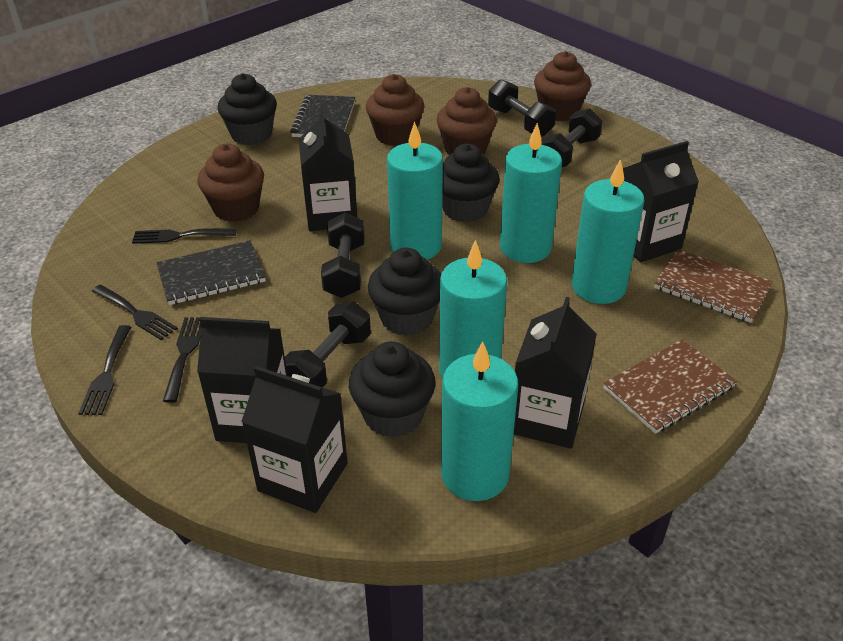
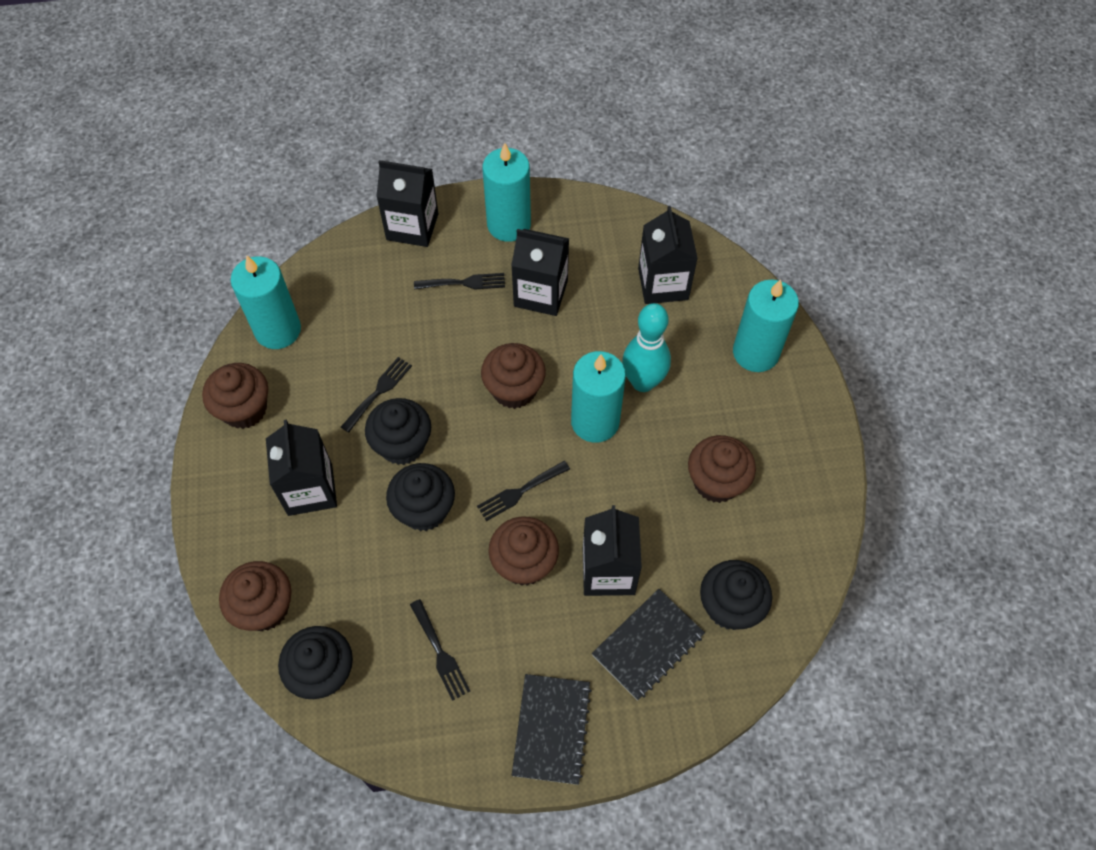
black dumbbell: [285,302,371,387] [321,212,365,298] [488,79,556,137] [541,108,602,167] = 4 -> none = 0
brown cupcake: [197,144,264,222] [366,74,425,146] [437,87,497,155] [534,51,591,121] = 4 -> [202,363,268,429] [219,561,292,631] [481,343,546,409] [488,516,559,586] [688,435,756,503] = 5
brown notebook: [603,339,737,434] [654,249,773,323] = 2 -> none = 0
turquoise bowling pin: none = 0 -> [622,303,671,392] = 1
turquoise candle: [387,121,443,260] [439,240,507,379] [441,341,518,501] [500,123,562,263] [572,159,644,304] = 5 -> [230,255,301,349] [482,143,531,242] [571,351,626,443] [733,279,799,372] = 4

